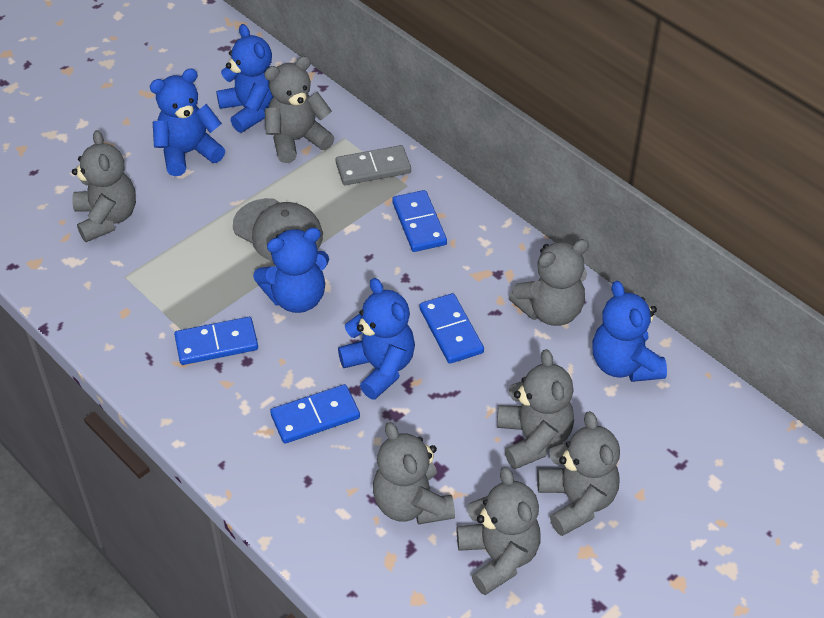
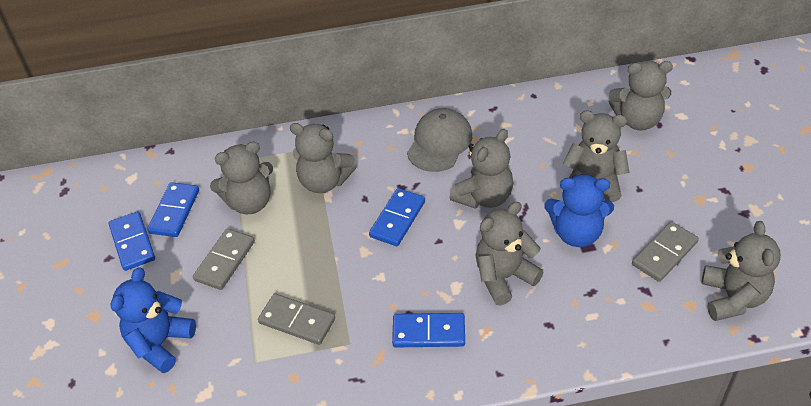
blue teddy bear: [150,68,225,176] [216,24,274,133] [253,228,329,313] [338,278,415,400] [592,281,667,382] = 5 -> [110,267,196,373] [544,174,614,247] = 2
grey domino: [336,145,411,185] = 1 -> [193,228,255,290] [258,293,335,345] [632,221,699,282] = 3

